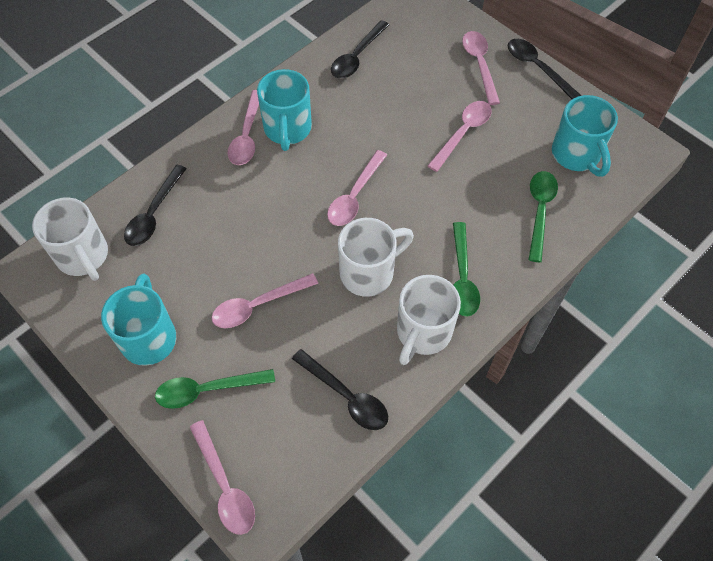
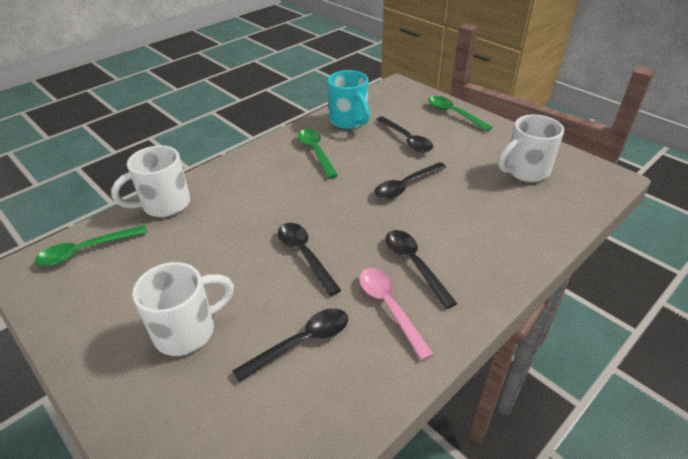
black spoon: [124,165,187,246] [292,349,388,430] [331,20,389,78] [508,39,581,99] = 4 -> [232,308,348,382] [278,223,341,296] [374,162,447,199] [376,116,433,153] [385,230,457,309] = 5
pink spoon: [190,420,255,535] [212,273,318,328] [227,90,259,165] [327,150,387,226] [428,101,492,172] [462,31,500,105] = 6 -> [359,268,434,361] = 1
turquoise mug: [101,274,176,366] [257,69,312,151] [552,95,618,177] = 3 -> [328,70,370,129] = 1

